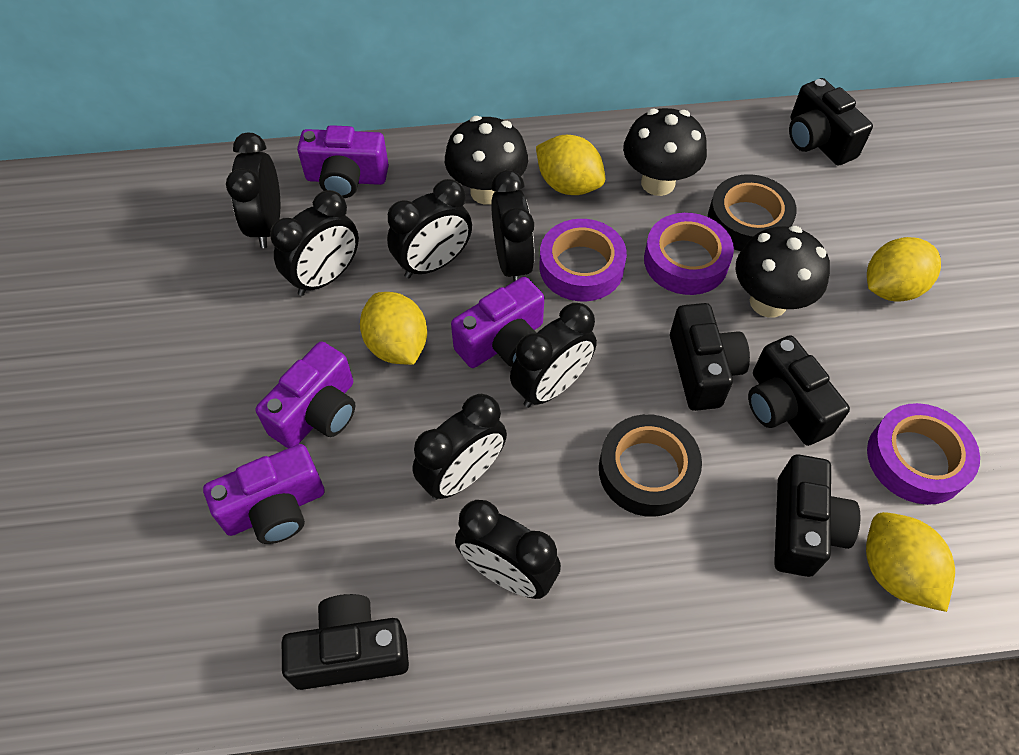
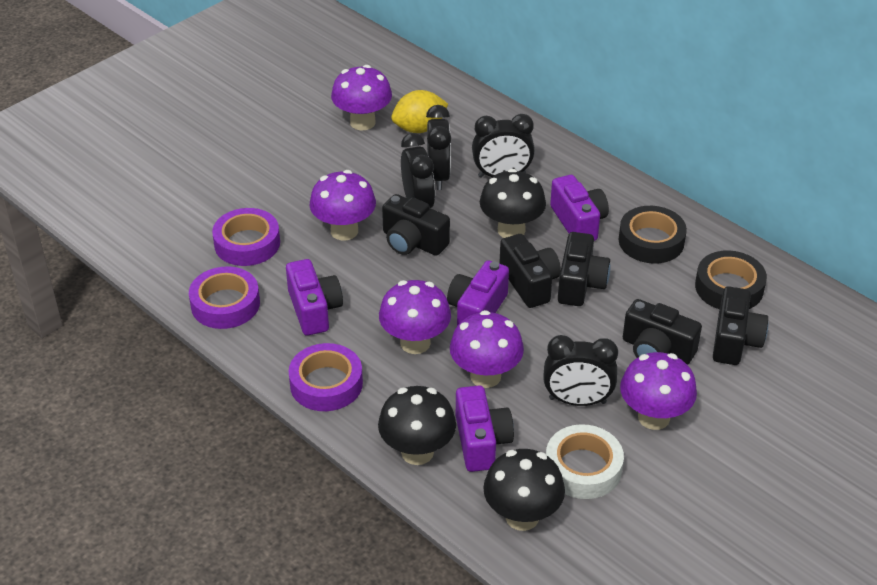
black clock: [226,133,280,248] [270,190,359,296] [387,179,472,278] [412,394,507,500] [455,500,561,599] [491,170,535,281] [510,303,597,408] = 7 -> [401,133,435,208] [426,105,451,190] [472,114,535,178] [543,335,618,406] = 4
purple mushroom: none = 0 -> [309,170,376,240] [331,65,392,130] [379,280,451,354] [450,310,524,388] [620,352,697,430] = 5
white tape: none = 0 -> [546,424,624,499] = 1
yellow lemon: [360,292,427,365] [536,135,605,195] [866,512,955,612] [867,237,941,302] = 4 -> [391,90,448,133] = 1

